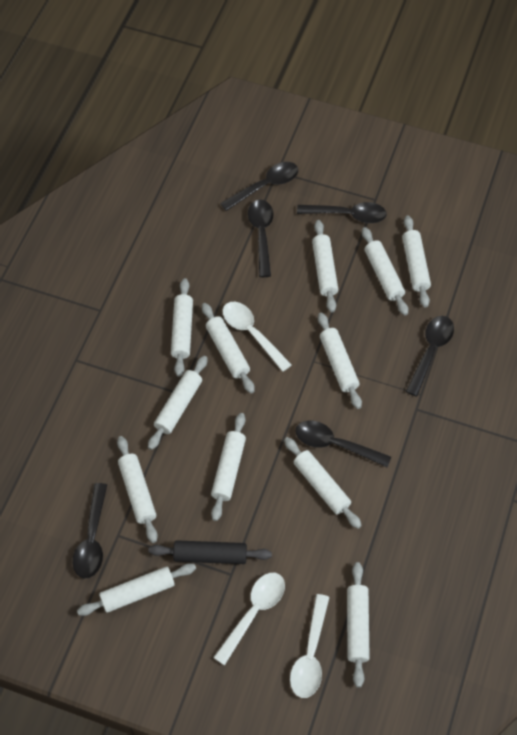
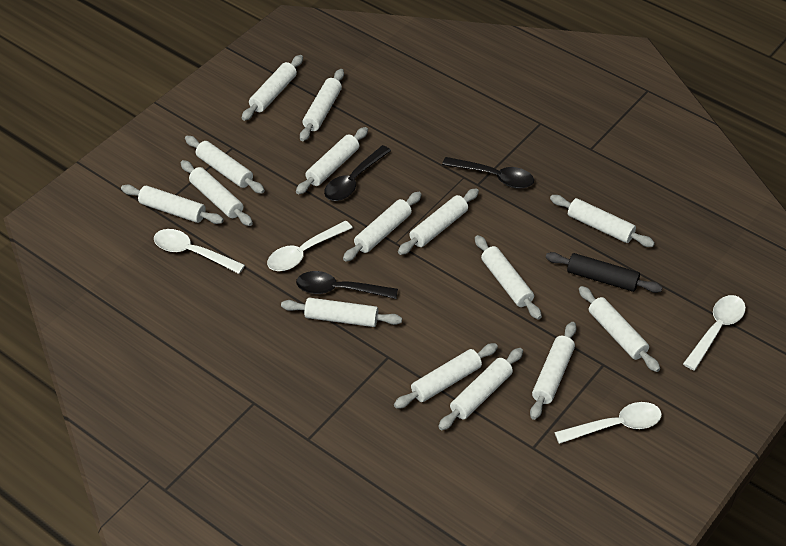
black spoon: [73,483,107,579] [220,162,298,211] [248,199,274,277] [295,421,391,467] [297,202,387,223] [406,316,454,397] = 6 -> [296,271,398,299] [324,145,391,201] [442,157,534,189] = 3
white rolling pin: [77,563,196,616] [117,436,158,543] [148,356,208,450] [171,278,193,377] [202,303,254,393] [211,413,246,521] [284,437,362,529] [312,220,338,312] [318,312,362,409] [347,562,370,688] [362,227,408,315] [402,215,431,308] = 12 -> [121,184,224,224] [181,160,253,226] [185,136,265,194] [242,55,303,121] [281,298,402,327] [296,127,368,194] [300,69,344,141] [343,192,422,262] [394,343,498,409] [398,188,479,255] [438,348,523,430] [475,235,542,320] [530,322,577,420] [550,195,655,247] [579,286,660,372] = 15
white spoon: [213,573,285,665] [222,302,292,372] [290,594,329,698] = 3 -> [154,229,245,274] [267,221,353,271] [554,402,662,444] [683,295,746,370] = 4

